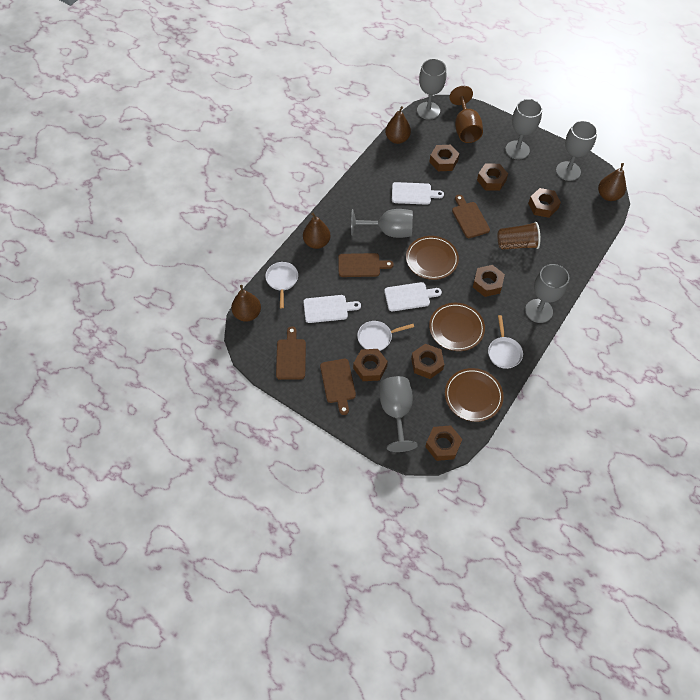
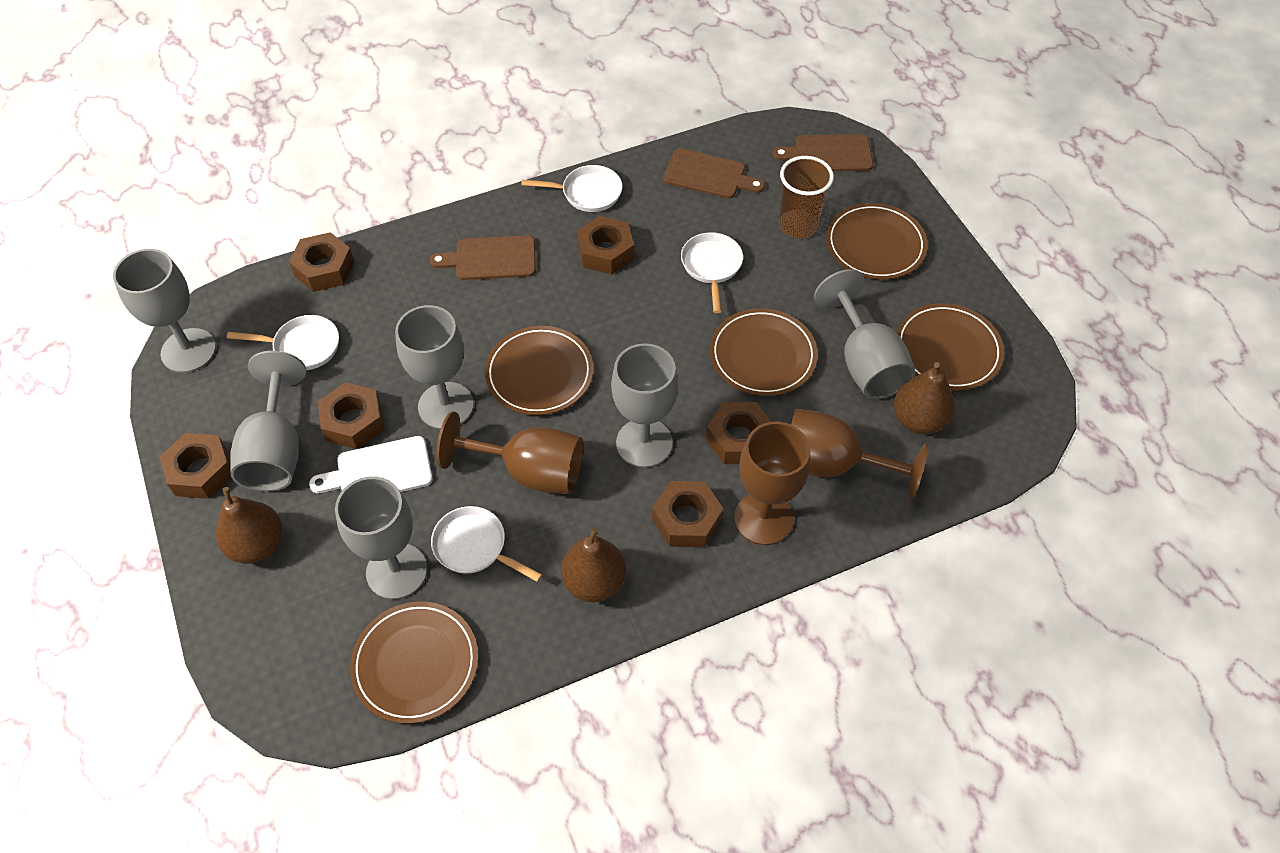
brown cutting board: [276,326,306,380] [320,359,356,415] [338,253,394,277] [452,195,490,238] = 4 -> [430,235,536,280] [663,148,765,199] [773,134,873,172] = 3
brown goblet: [449,86,483,143] = 1 -> [436,411,583,494] [734,422,810,545] [791,408,928,501] = 3
brown nut: [353,349,388,381] [411,344,444,379] [425,425,462,461] [430,145,459,171] [473,265,505,297] [477,163,508,191] [528,188,561,218] = 7 -> [160,433,231,499] [289,232,354,292] [318,382,384,449] [577,216,634,275] [652,481,723,547] [706,402,771,464] = 6
brown pear: [231,285,261,322] [303,213,331,249] [385,106,411,144] [598,163,626,201] = 4 -> [216,487,283,564] [561,527,626,602] [894,362,955,434] = 3
brown plate: [406,236,459,280] [429,303,485,351] [445,368,504,422] = 3 -> [350,601,478,724] [485,326,593,415] [710,308,818,396] [826,203,927,280] [897,303,1004,390] = 5
white cutting board: [304,295,361,323] [384,282,442,311] [392,182,444,205] = 3 -> [309,436,433,493] = 1
white pan: [265,262,298,308] [357,321,414,351] [488,315,523,369] = 3 -> [227,315,339,370] [431,506,542,582] [522,165,622,212] [681,232,743,313] = 4

